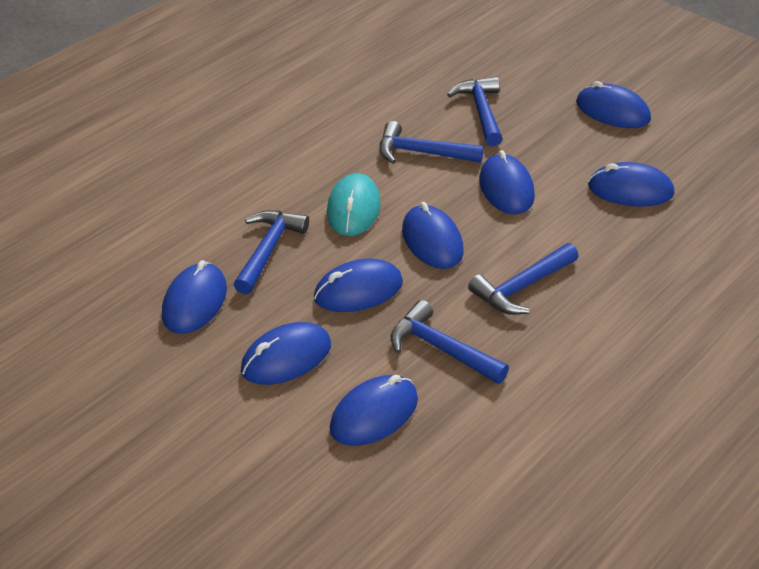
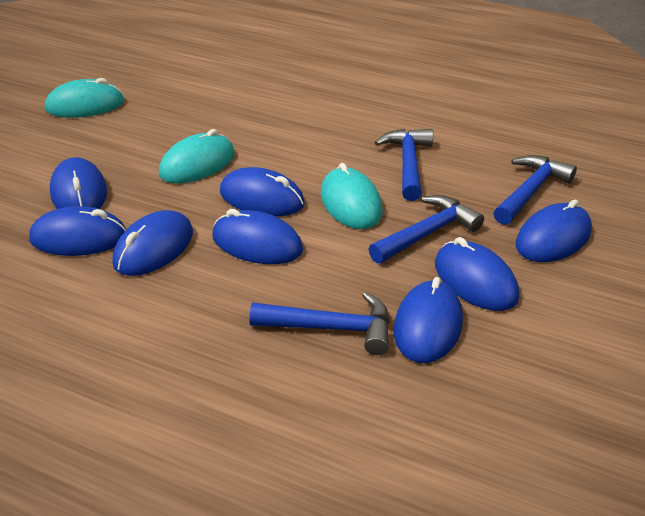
blue hammer: [234,210,309,295] [379,121,484,164] [391,300,509,384] [447,76,503,146] [468,243,579,315] = 5 -> [249,292,390,355] [368,195,484,264] [375,129,433,201] [494,155,577,225] = 4
turquoise mouse: [327,173,381,236] = 1 -> [45,78,124,118] [159,129,235,183] [320,163,383,229] = 3

